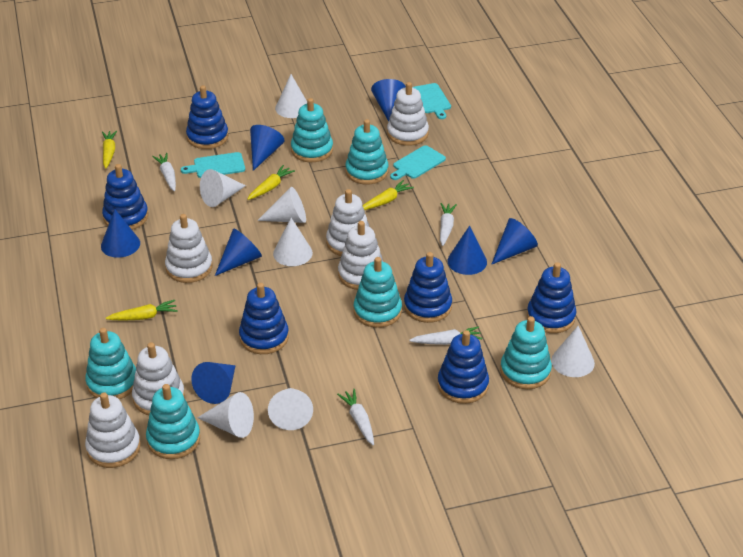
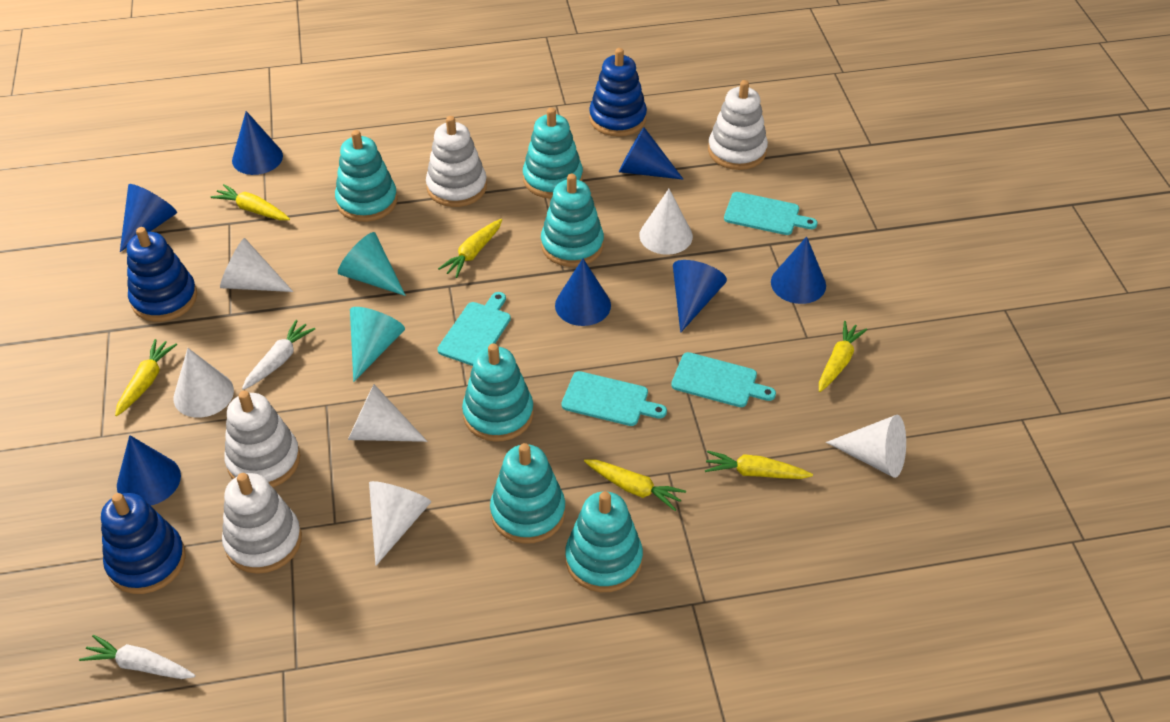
blue stacking toy: [102,164,148,230] [186,85,228,149] [239,283,289,354] [404,252,452,323] [438,330,489,404] [527,262,576,333] = 6 -> [101,493,186,594] [127,227,197,322] [589,48,647,137] = 3
turquoise cone: none = 0 -> [338,232,406,296] [350,307,405,382] = 2
turquoise cutting board: [181,152,245,178] [390,145,446,180] [412,83,451,119] = 3 -> [437,292,511,366] [561,371,667,426] [671,352,776,407] [724,192,817,235] = 4
white carrot: [152,153,176,191] [337,389,374,445] [410,326,482,345] [440,203,457,246] = 4 -> [79,635,195,679] [242,320,315,390] = 2
white cone: [197,392,254,438] [200,169,246,207] [257,187,306,223] [268,388,313,430] [273,218,313,266] [275,74,307,118] [551,326,595,377] = 7 -> [173,348,234,418] [220,238,293,292] [348,384,427,442] [369,481,431,566] [639,189,693,255] [826,415,906,478] = 6
white stacking toy: [85,392,141,468] [132,342,185,415] [165,214,213,283] [326,189,369,256] [338,221,383,290] [387,82,429,146] = 6 -> [222,473,302,574] [224,391,300,487] [426,116,487,207] [708,80,768,170] = 4
yellow carrot: [102,130,117,168] [106,300,178,320] [248,165,295,200] [363,180,414,210] = 4 -> [115,339,177,416] [211,184,290,220] [438,219,502,278] [584,459,686,511] [705,450,813,479] [819,321,867,392] = 6

